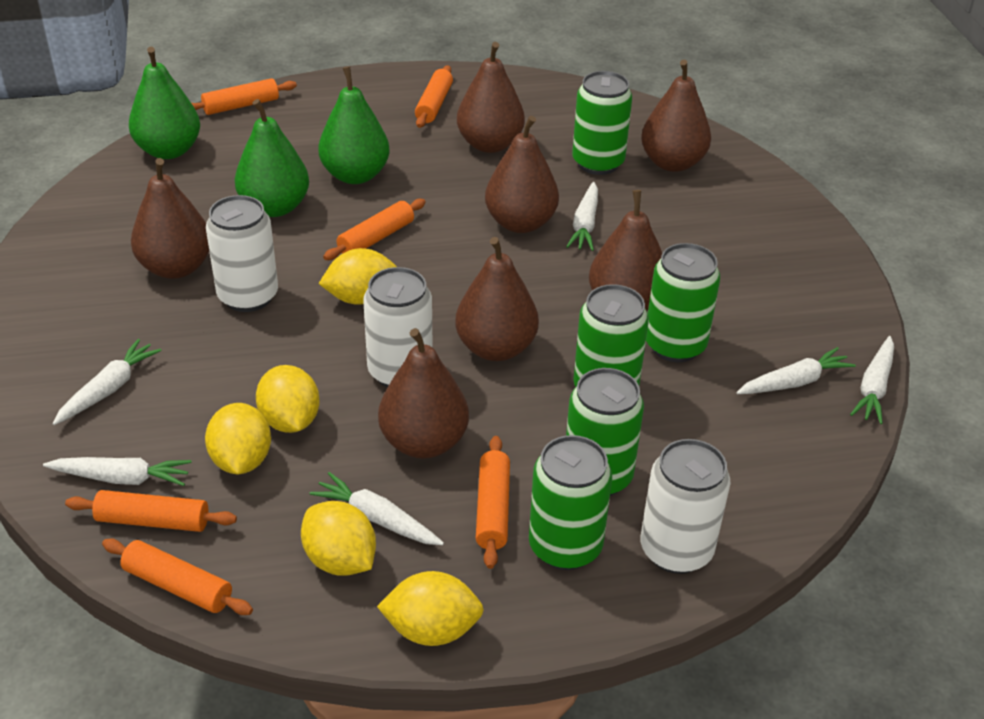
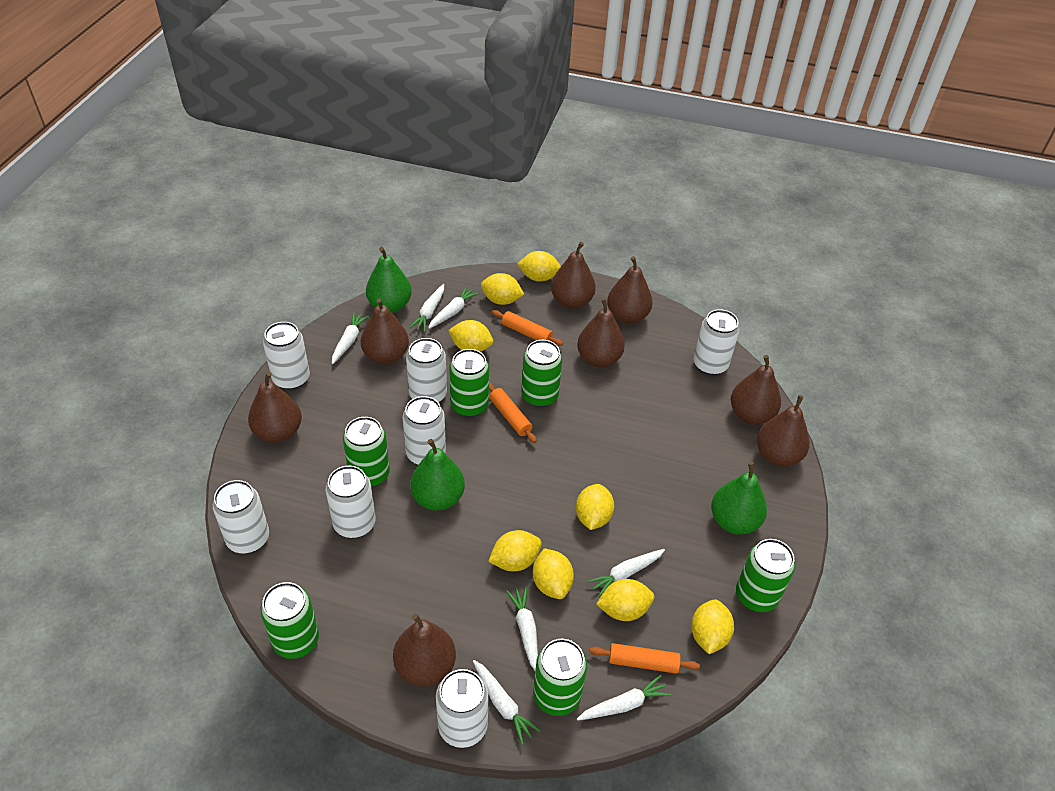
brown pear: [131,158,209,279] [378,328,469,459] [455,237,539,361] [457,42,525,153] [485,116,559,233] [589,190,662,311] [641,60,711,172] = 7 -> [248,372,302,443] [361,298,409,364] [393,613,456,687] [551,242,596,309] [577,298,625,367] [607,256,653,324] [731,355,781,425] [757,395,810,466] = 8
green can: [529,435,612,570] [566,368,644,496] [572,71,632,175] [573,284,649,387] [646,243,720,362] = 5 -> [260,582,319,659] [343,417,390,488] [449,349,489,417] [521,340,562,407] [533,639,587,716] [736,539,795,612] = 6
orange rolling pin: [65,490,237,532] [102,538,253,615] [192,78,297,115] [323,199,426,260] [415,65,453,128] [476,436,510,569] = 6 -> [489,383,537,443] [492,310,563,346] [590,643,700,674] = 3
white can: [206,195,278,312] [363,267,432,387] [641,439,730,574] = 3 -> [213,480,269,554] [263,322,310,390] [326,466,376,538] [403,396,446,465] [406,338,447,403] [436,669,488,748] [693,309,739,375] = 7
white carrot: [43,457,192,486] [53,339,162,425] [309,472,444,545] [566,182,598,251] [736,347,856,394] [850,336,894,424] = 6 -> [332,312,369,364] [409,284,444,332] [428,287,479,329] [473,660,541,745] [506,587,538,670] [577,675,671,721] [587,549,665,597] = 7
yellow lemon: [205,403,271,474] [256,365,320,433] [301,501,376,575] [319,248,397,305] [377,571,484,646] = 5 -> [448,320,493,352] [481,273,524,305] [488,530,542,571] [517,251,561,282] [533,548,574,599] [576,484,614,530] [596,579,654,621] [691,599,734,654] = 8

